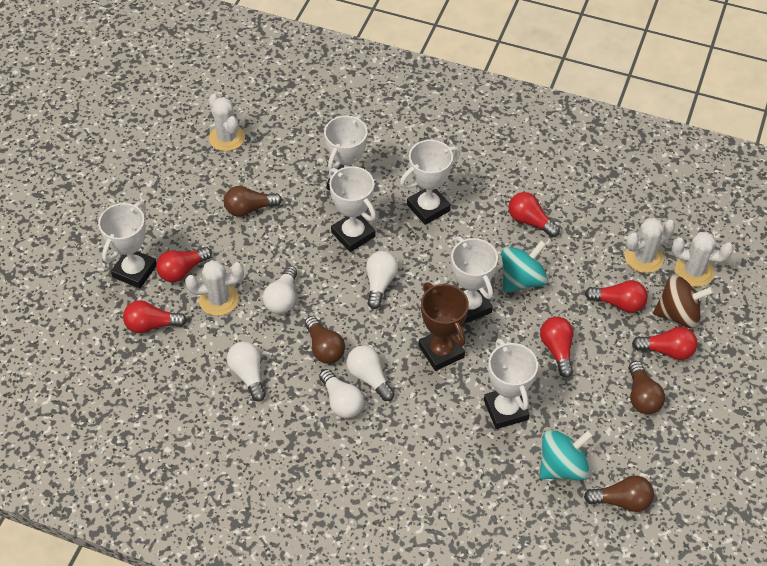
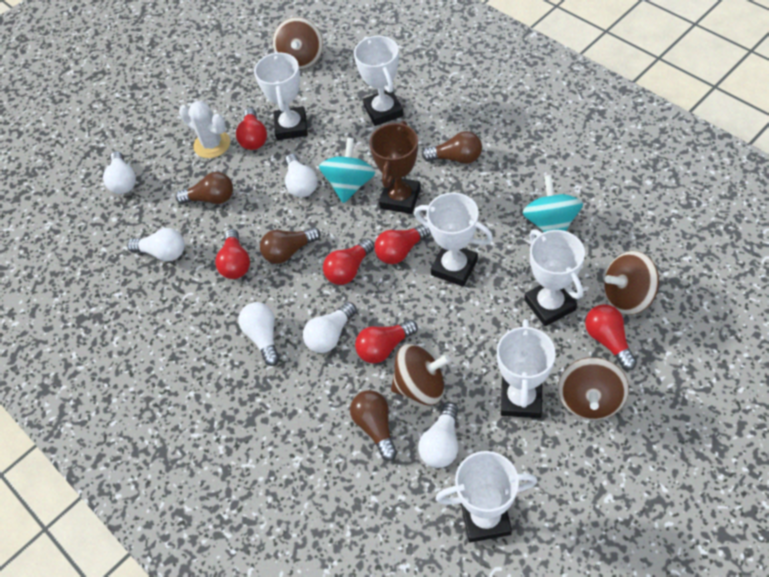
brown spinning top: [653,275,714,328] = 1 -> [273,17,323,70] [391,344,451,405] [558,357,629,420] [604,251,659,315] = 4
white cactus: [185,260,244,316] [209,94,245,151] [625,218,675,273] [672,231,734,287] = 4 -> [179,101,230,158] = 1
white light bulb: [227,342,266,402] [263,266,297,314] [319,369,364,418] [346,346,395,401] [366,251,398,309] = 5 -> [103,151,136,194] [127,228,185,261] [238,302,280,366] [285,154,318,197] [303,302,357,353] [418,402,459,468] = 6

